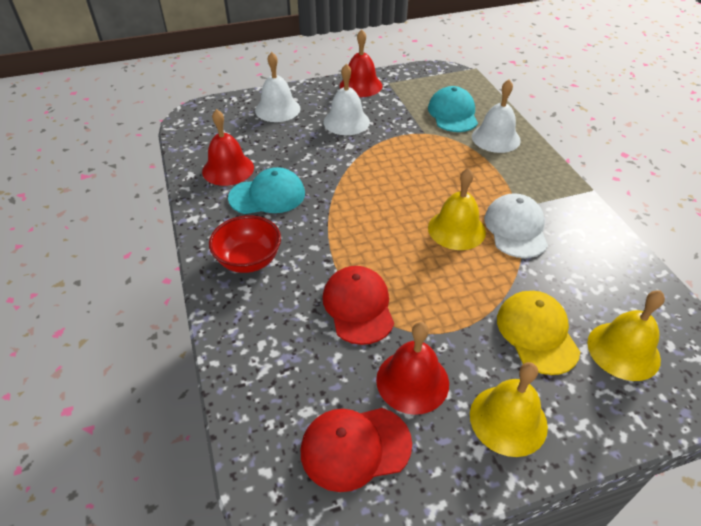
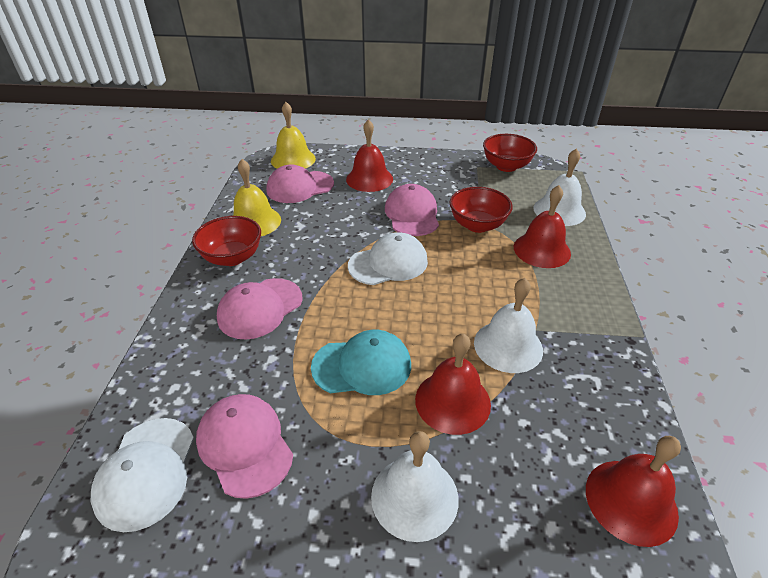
pink cap: none = 0 -> [196,394,293,499] [217,278,303,339] [266,165,334,203] [385,184,439,236] = 4
red bell: [202,109,254,186] [340,30,382,97] [376,322,449,415] = 3 -> [346,119,393,192] [415,334,491,435] [514,185,571,268] [586,436,681,547] = 4
red bowl: [209,215,281,273] = 1 -> [192,216,261,266] [450,187,513,233] [483,134,537,172] = 3
red cap: [301,408,412,492] [323,266,394,345] = 2 -> none = 0
turquoise cap: [228,167,305,214] [428,86,478,132] = 2 -> [311,329,411,395] = 1
white cap: [484,193,548,258] = 1 -> [91,418,194,532] [348,232,428,285] = 2
yellow bell: [428,168,486,250] [470,362,548,457] [587,290,665,381] = 3 -> [233,159,281,236] [271,102,316,169] = 2
yellow cap: [497,291,580,375] = 1 -> none = 0

